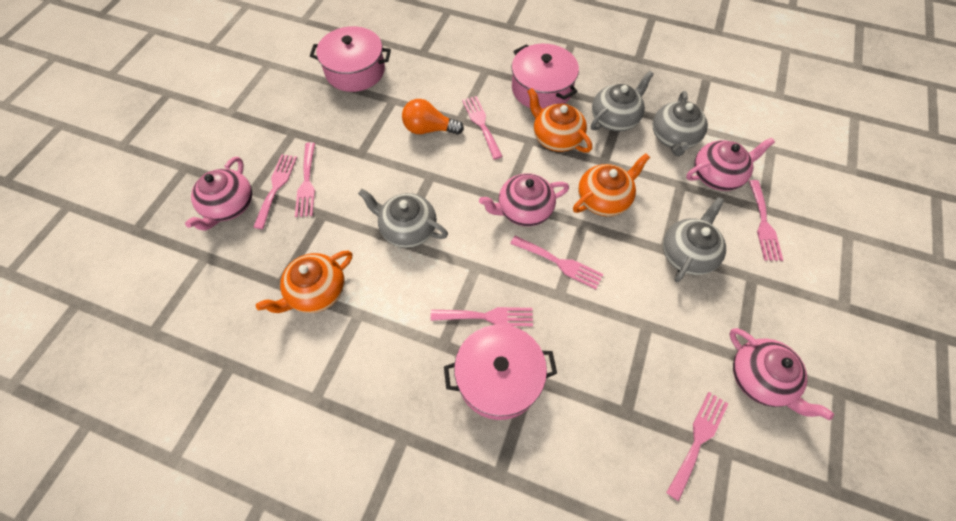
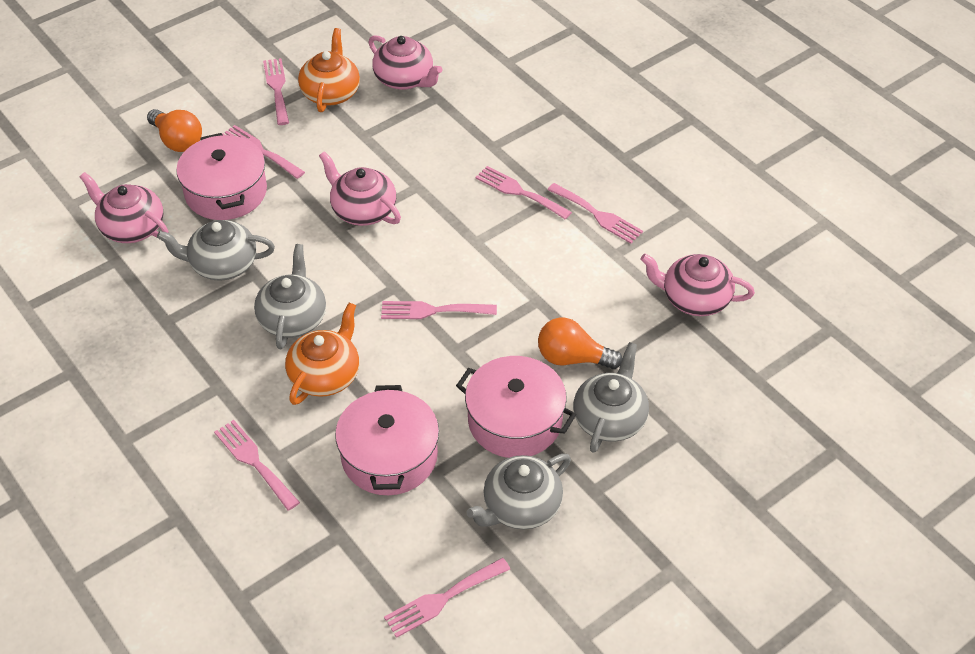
orange light bulb: [402,99,464,135] = 1 -> [147,109,202,152] [538,318,623,369] = 2
orange teapot: [256,251,352,313] [527,88,592,153] [573,154,650,216] = 3 -> [285,302,359,405] [298,28,360,112] = 2

